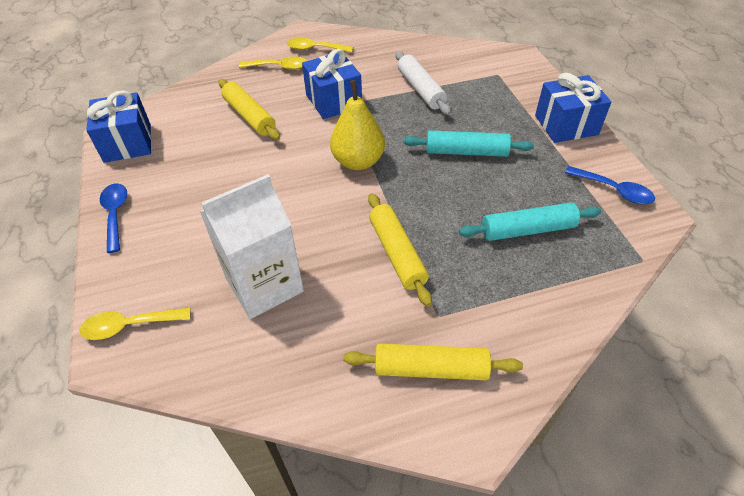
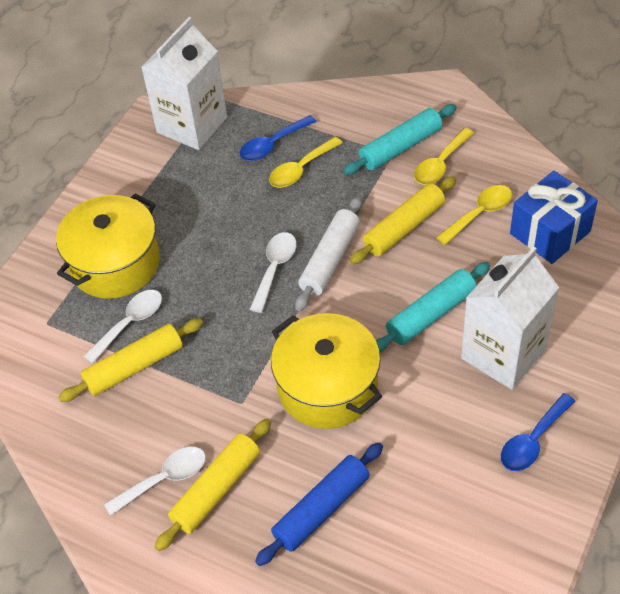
blue gift: [86,90,151,163] [302,49,362,119] [535,73,611,143] = 3 -> [510,171,598,264] = 1
blue rolling pin: none = 0 -> [255,443,383,566] = 1
white carton: [200,174,304,319] = 1 -> [141,17,227,150] [461,246,559,390] = 2
white spoon: none = 0 -> [83,290,162,364] [104,447,206,516] [250,232,297,313] = 3
yellow pear: [330,80,385,170] = 1 -> none = 0
yellow pot: none = 0 -> [56,193,160,299] [271,313,382,429] = 2

